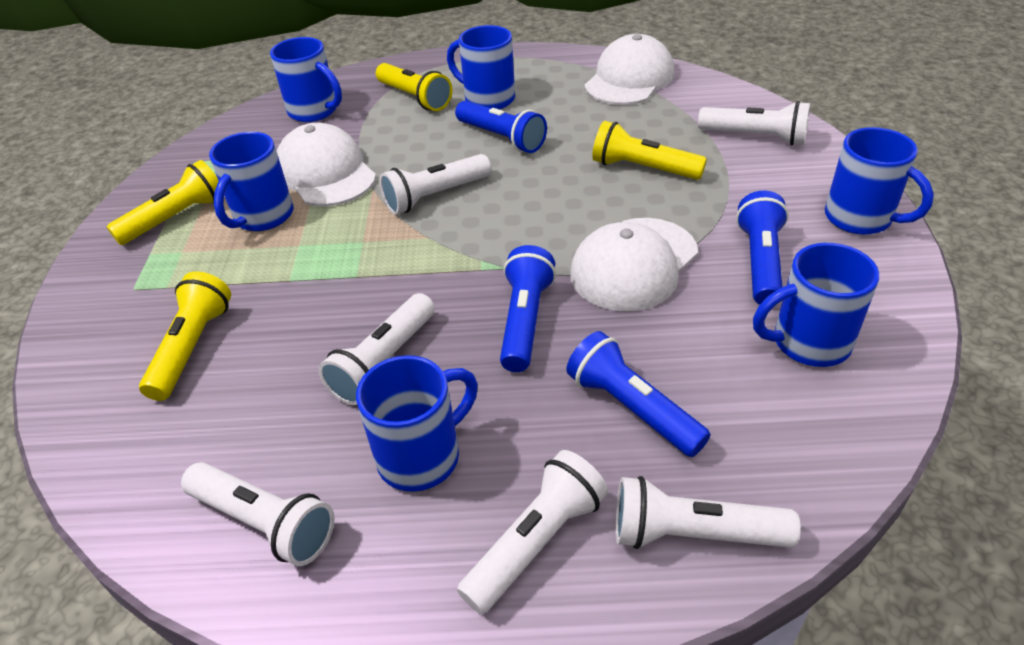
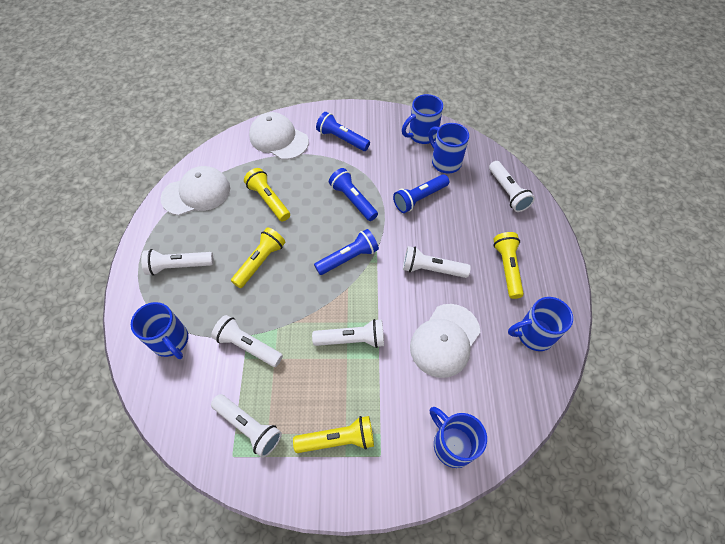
blue mug: [209,132,293,231] [270,37,342,122] [356,355,478,492] [447,25,515,110] [753,243,879,367] [825,127,934,235] = 6 -> [131,302,188,359] [402,94,443,144] [428,123,469,174] [430,407,487,468] [508,297,573,351] = 5

